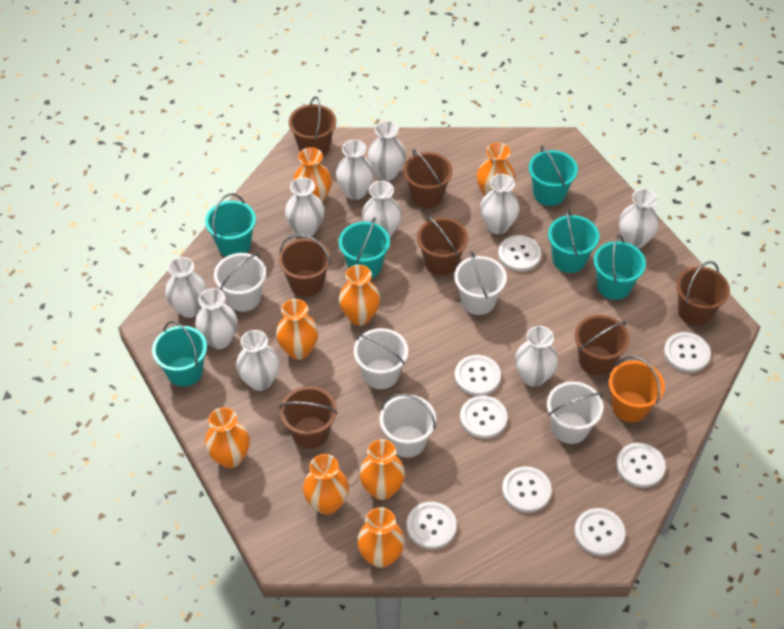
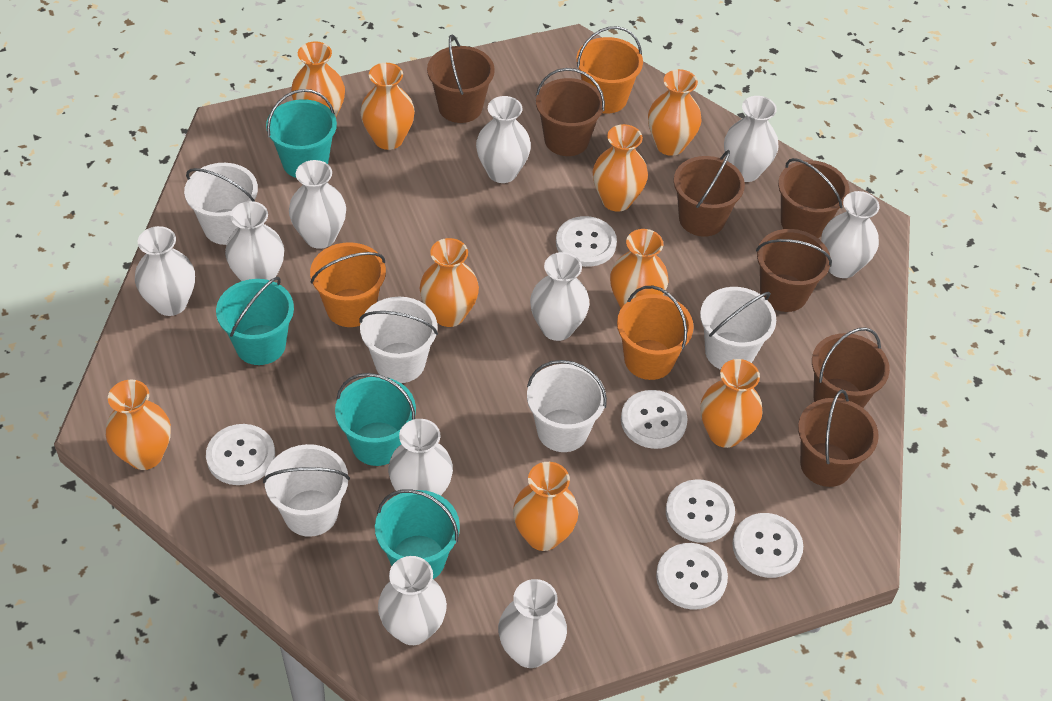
orange bucket: [608,356,665,422] = 1 -> [310,242,386,327] [576,26,643,114] [617,286,694,380] = 3
orange vase: [205,407,250,468] [276,299,318,360] [293,147,332,204] [303,454,349,515] [339,265,380,326] [357,507,405,568] [359,439,405,500] [477,143,515,196] = 8 -> [106,380,171,470] [291,41,345,117] [360,63,415,150] [420,238,479,327] [513,462,579,551] [593,124,648,212] [610,229,668,308] [648,69,702,156] [700,359,763,448] = 9
turquoise bucket: [152,321,207,387] [205,194,256,257] [339,217,390,278] [529,145,578,206] [548,209,599,273] [594,234,646,300] = 6 -> [216,277,294,365] [266,89,337,178] [335,373,416,466] [375,489,460,579] = 4
white button: [407,502,457,549] [455,355,501,396] [460,396,507,439] [498,235,541,272] [502,466,552,513] [574,508,625,556] [616,443,666,488] [664,332,711,373] = 8 -> [206,424,275,485] [556,216,617,267] [621,390,688,449] [656,543,728,610] [666,479,735,543] [732,513,803,578] = 6

